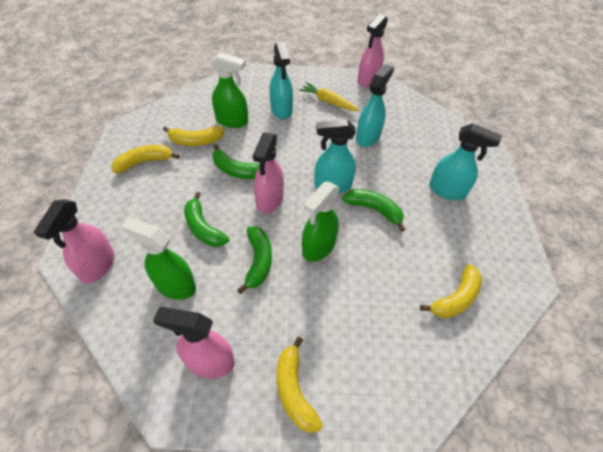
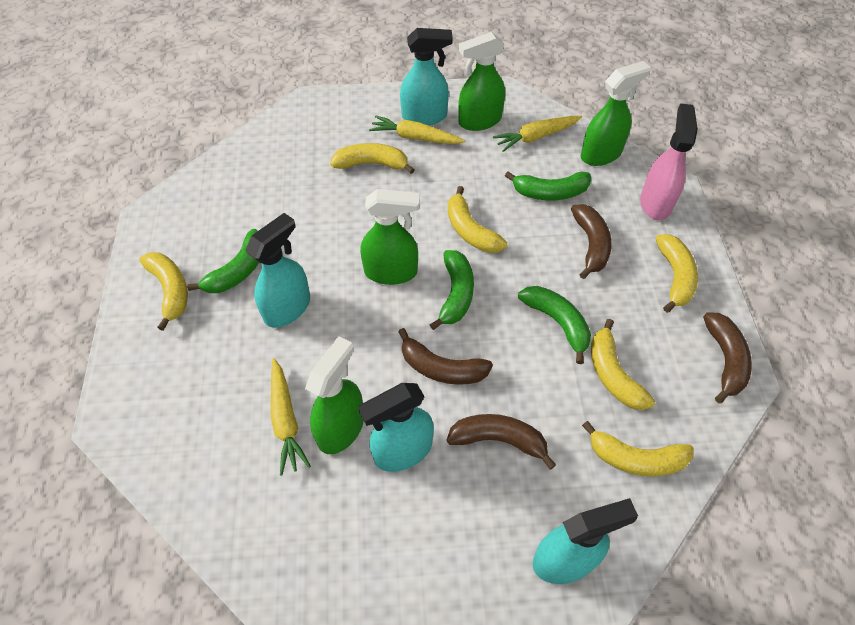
brown banana: none = 0 -> [398,328,493,385] [446,414,556,470] [571,204,612,279] [703,313,752,403] = 4
green spray bottle: [121,218,196,300] [211,52,248,128] [302,182,340,262] = 3 -> [305,336,364,454] [360,189,419,285] [458,32,505,131] [581,61,651,166] = 4
pink spray bottle: [34,199,114,284] [153,307,235,378] [253,132,284,214] [357,14,388,87] = 4 -> [640,104,698,220] = 1
yellow banana: [112,145,180,173] [163,126,225,146] [276,337,323,433] [420,264,482,318] = 4 -> [139,252,188,331] [330,143,415,174] [448,186,507,253] [582,421,694,477] [591,319,655,410] [656,234,698,313] = 6
yellow carrot: [299,82,359,111] = 1 -> [271,358,311,476] [369,115,465,144] [493,116,582,152] = 3

